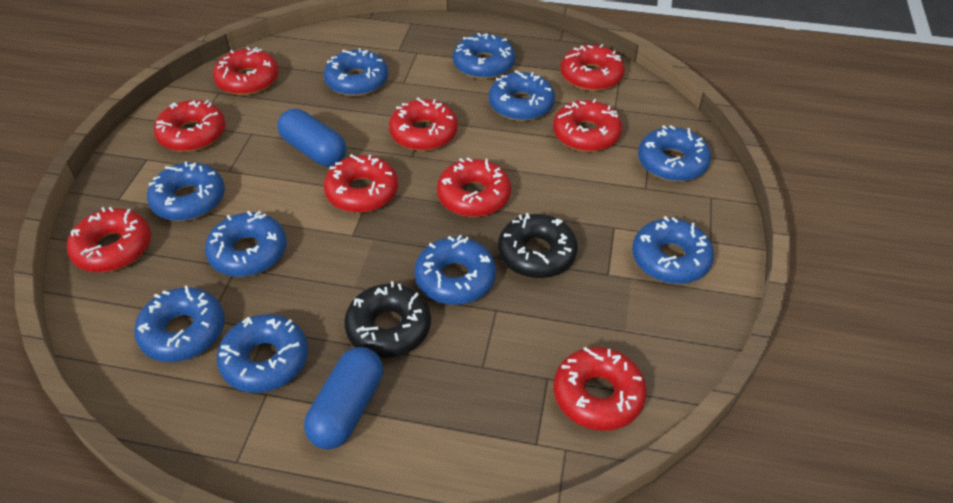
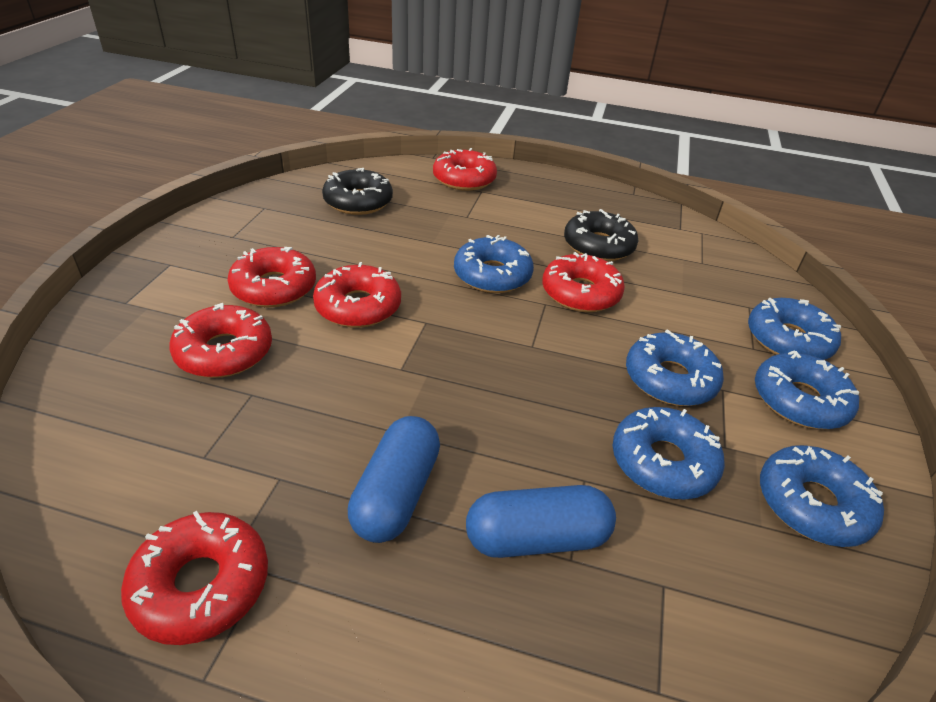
blue donut: [134,285,225,362] [147,161,225,221] [205,211,287,277] [217,314,308,393] [324,48,388,96] [414,235,496,305] [453,33,515,79] [489,70,555,121] [632,216,714,284] [638,125,711,182] = 10 -> [454,235,534,293] [613,407,725,499] [626,329,724,406] [748,298,842,360] [755,351,859,429] [760,445,884,547] = 6
red donut: [67,207,151,272] [154,100,225,152] [213,47,279,95] [324,154,398,213] [389,98,458,151] [437,158,511,217] [553,99,622,152] [553,347,647,431] [560,44,625,91] = 9 -> [121,511,268,645] [169,303,272,378] [227,247,316,307] [313,262,401,328] [433,148,497,191] [542,252,625,312] = 6

